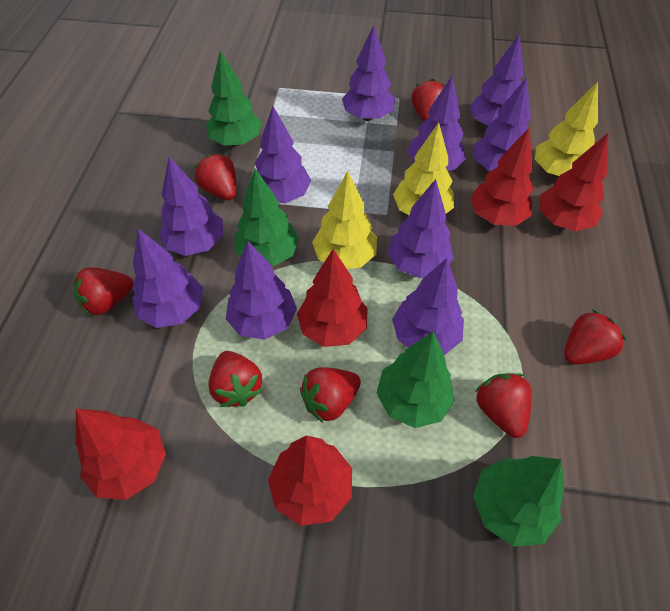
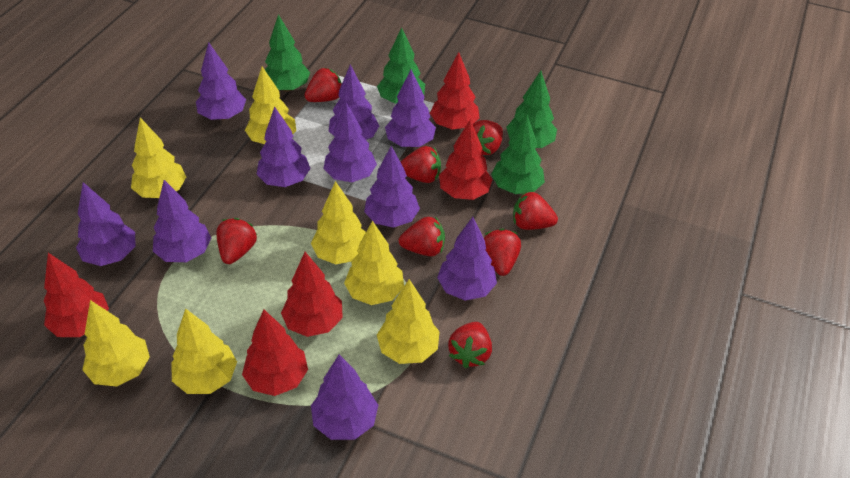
red strawberry: [73,268,133,316] [194,153,236,200] [208,351,263,407] [300,367,361,423] [412,79,445,122] [475,373,532,438] [564,310,626,365] = 7 -> [216,218,257,264] [304,68,342,102] [399,217,445,256] [401,146,441,183] [448,322,492,368] [473,120,503,155] [484,229,521,276] [513,192,558,230] = 8
yellow tree: [312,171,377,269] [393,122,454,215] [535,82,598,177] = 3 -> [82,300,150,387] [131,118,186,198] [172,308,237,394] [245,67,296,144] [311,181,366,264] [344,220,404,305] [377,279,440,364] = 7

